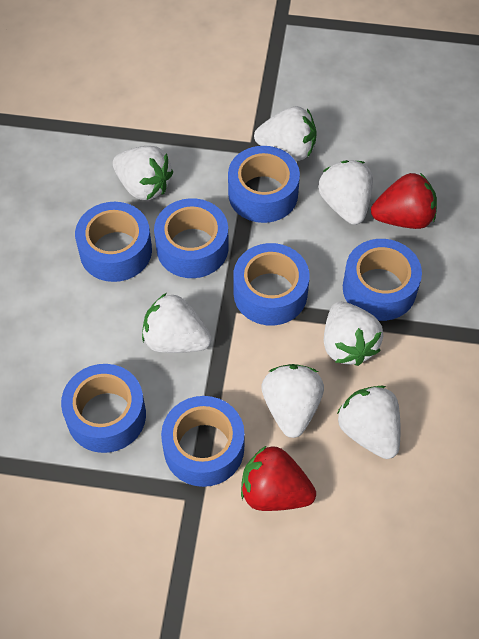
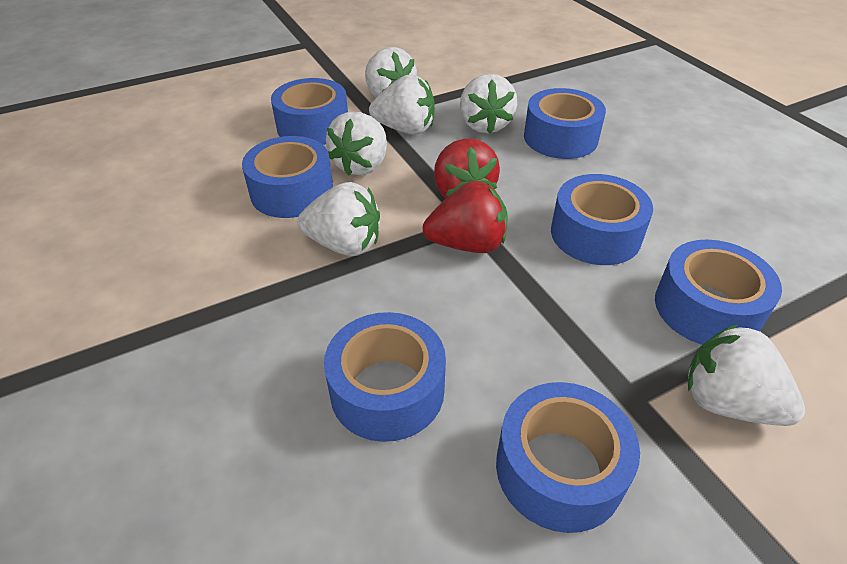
white strawberry: [113,146,173,200] [142,293,212,353] [254,106,316,161] [262,364,324,438] [318,160,373,225] [324,302,383,366] [337,385,400,459] = 7 -> [297,182,380,256] [326,112,387,175] [365,47,417,98] [369,74,435,135] [460,74,518,134] [688,324,805,426] = 6

